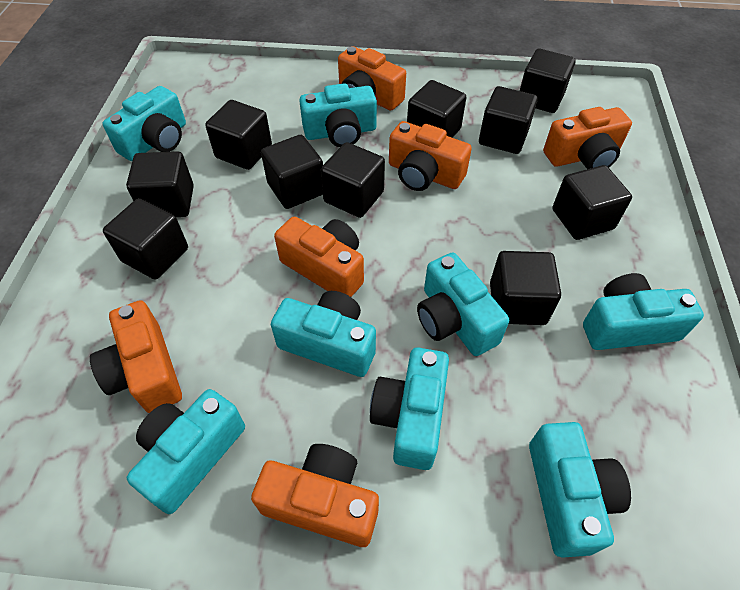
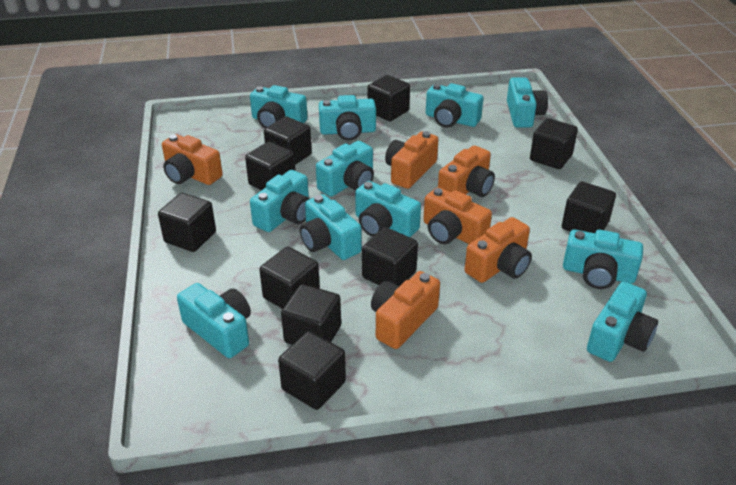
turquoise camera: [102,86,186,161] [127,389,245,514] [271,291,376,377] [299,83,377,147] [370,348,449,470] [417,253,509,356] [529,422,631,558] [583,273,704,350] = 8 -> [177,283,251,358] [250,85,307,128] [250,170,310,232] [300,194,362,260] [316,141,374,197] [319,95,376,141] [355,181,421,237] [426,83,483,128] [507,78,548,128] [563,230,643,289] [587,281,658,362] = 11

